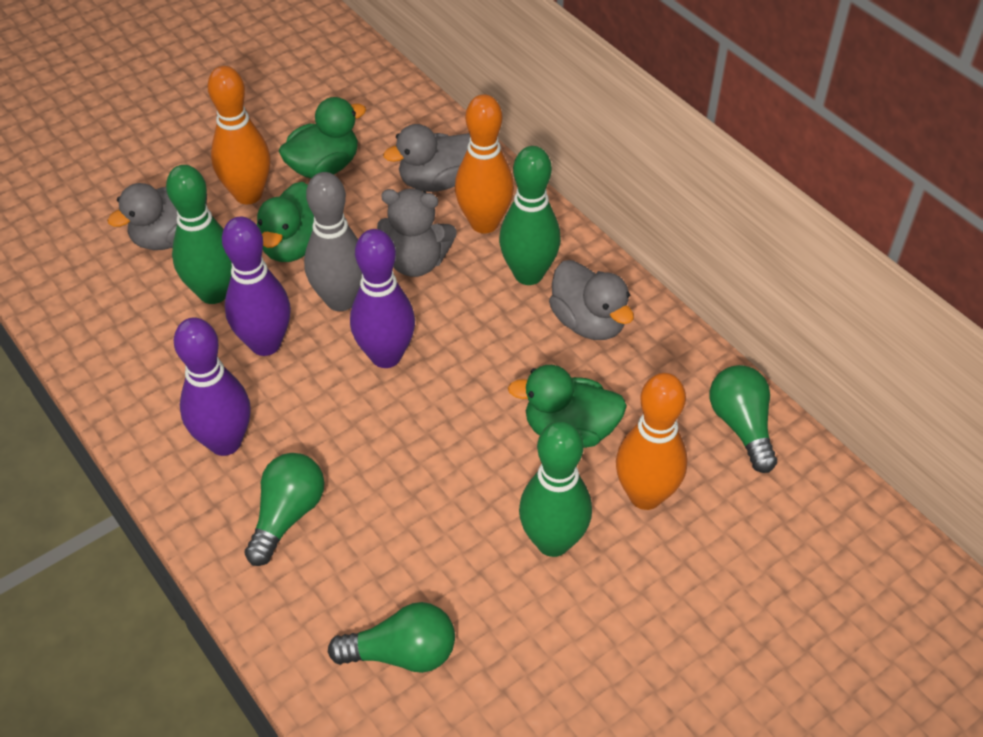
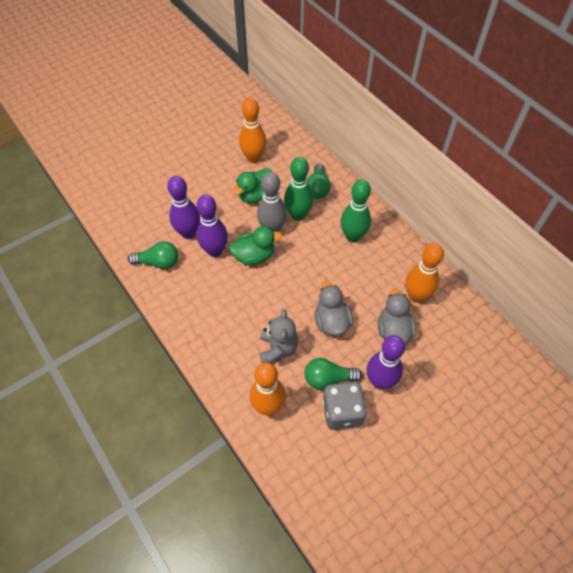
green bowling pin: [166,165,232,304] [499,146,561,285] [519,421,592,557] = 3 -> [284,157,313,221] [341,179,371,243] = 2
green duck: [257,182,314,262] [279,97,366,178] [508,365,627,448] = 3 -> [229,226,282,266] [233,168,272,203] = 2
grey dice: none = 0 -> [323,382,367,430] = 1
grey duck: [107,183,207,250] [383,124,470,192] [549,260,634,340] = 3 -> [315,281,353,336] [378,288,416,344] = 2

